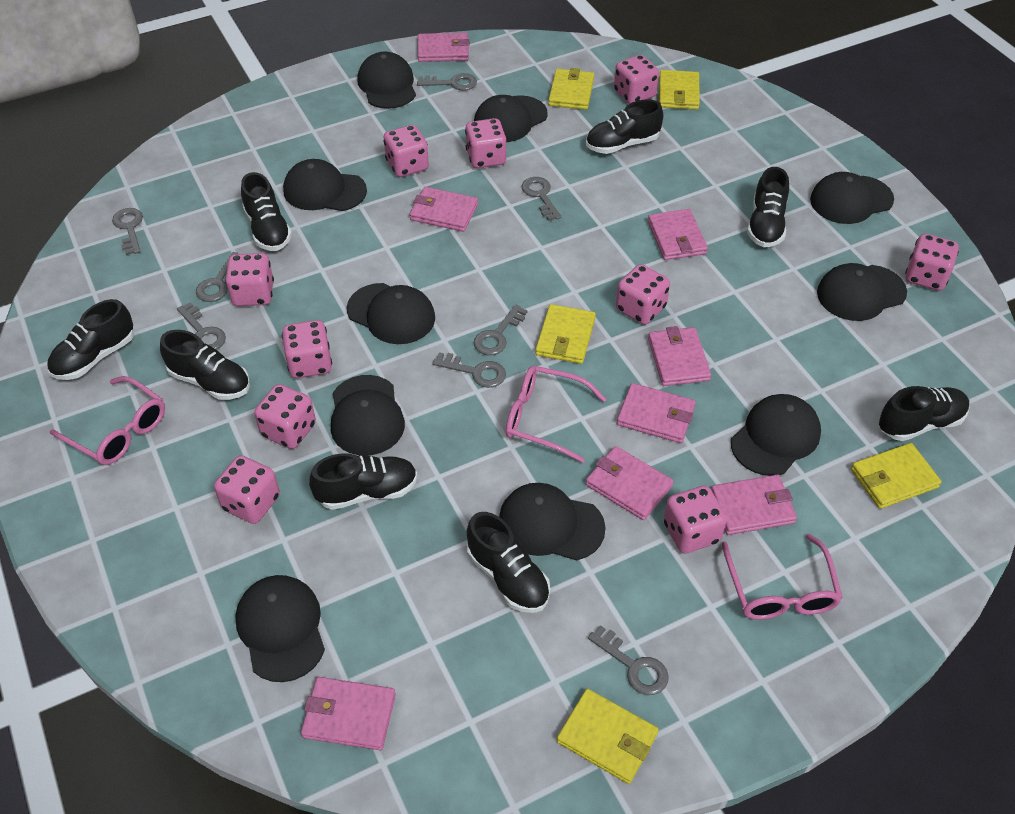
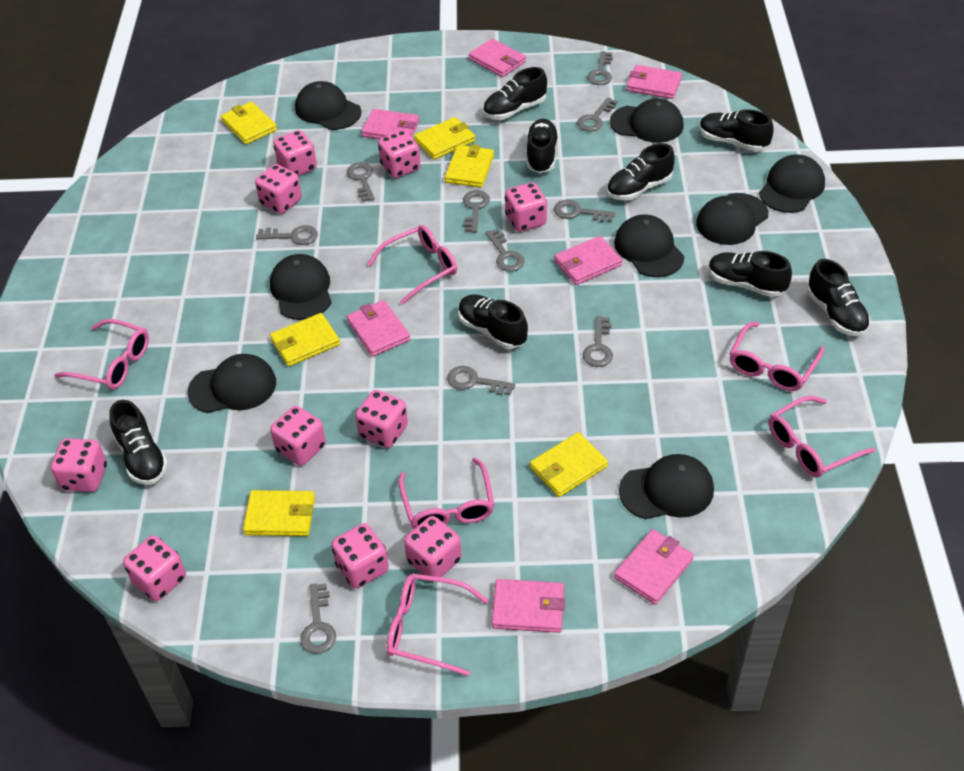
black cap: [235,575,325,682] [283,159,367,211] [331,375,405,456] [347,283,435,344] [357,52,416,109] [474,95,548,142] [499,483,606,561] [731,394,821,476] [810,172,894,224] [817,263,907,321] = 10 -> [187,354,276,413] [270,254,331,320] [295,81,361,130] [610,99,684,143] [614,214,684,277] [619,454,714,519] [696,193,768,245] [759,154,825,213] = 8
grey key: [112,208,143,255] [177,302,226,350] [196,252,238,302] [417,73,477,91] [432,352,506,388] [474,304,527,355] [522,177,562,221] [588,625,669,695] = 8 -> [256,225,318,245] [300,583,336,654] [347,162,375,202] [447,366,515,395] [463,190,490,233] [486,228,525,272] [554,200,615,222] [577,97,617,132] [583,316,613,367] [587,51,613,85] = 10
pink glasses: [50,376,165,465] [506,366,606,463] [722,534,843,620] = 3 -> [54,319,149,389] [367,225,457,305] [387,574,489,676] [398,458,494,529] [730,322,824,391] [769,396,875,478] = 6
pink wallet: [301,677,396,750] [410,187,478,232] [418,32,470,62] [586,446,674,520] [617,383,696,443] [648,209,708,260] [648,326,711,386] [711,475,797,535] = 8 -> [347,300,410,357] [362,109,419,139] [469,38,526,77] [492,579,565,633] [554,236,622,285] [614,529,694,605] [627,65,682,99] = 7
yellow wallet: [535,304,596,364] [548,68,594,110] [557,689,659,784] [659,70,700,110] [851,443,942,509] = 5 -> [221,102,277,145] [243,490,315,536] [270,313,340,367] [414,117,475,160] [445,144,494,188] [530,432,608,497] = 6

